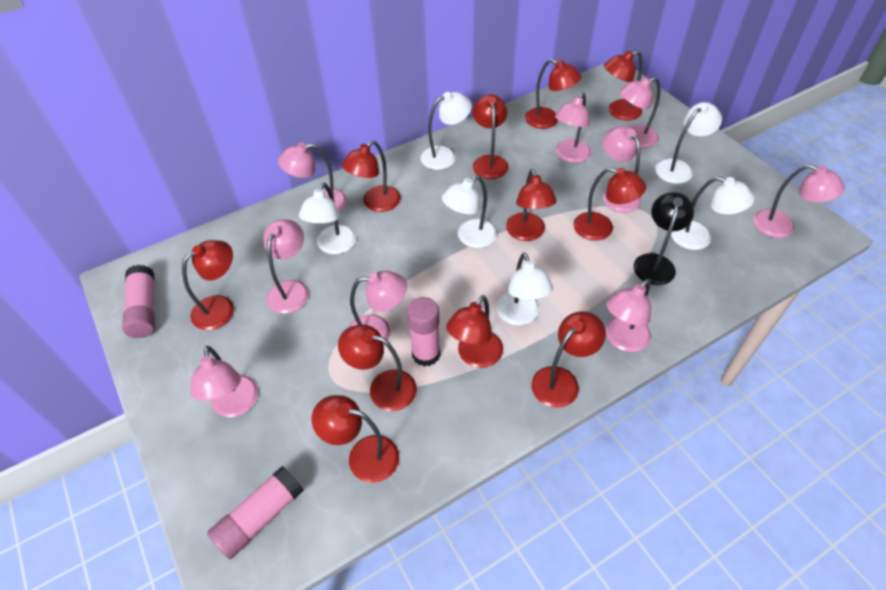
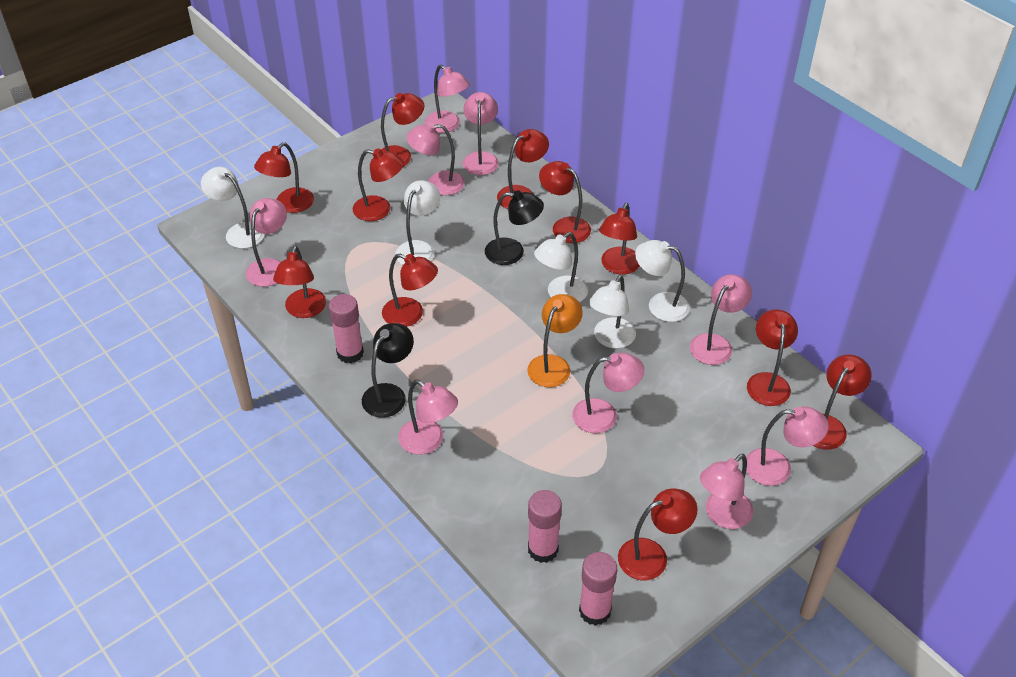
black lamp: [633,192,694,285] = 1 -> [362,323,414,418] [485,190,544,265] = 2
orange lamp: none = 0 -> [527,294,583,387] = 1
white lamp: [299,183,356,254] [421,92,472,170] [442,176,497,248] [496,253,553,326] [655,102,722,184] [671,176,755,250] = 6 -> [201,167,265,249] [395,180,440,265] [534,232,588,302] [589,275,636,349] [635,240,690,322] = 5

